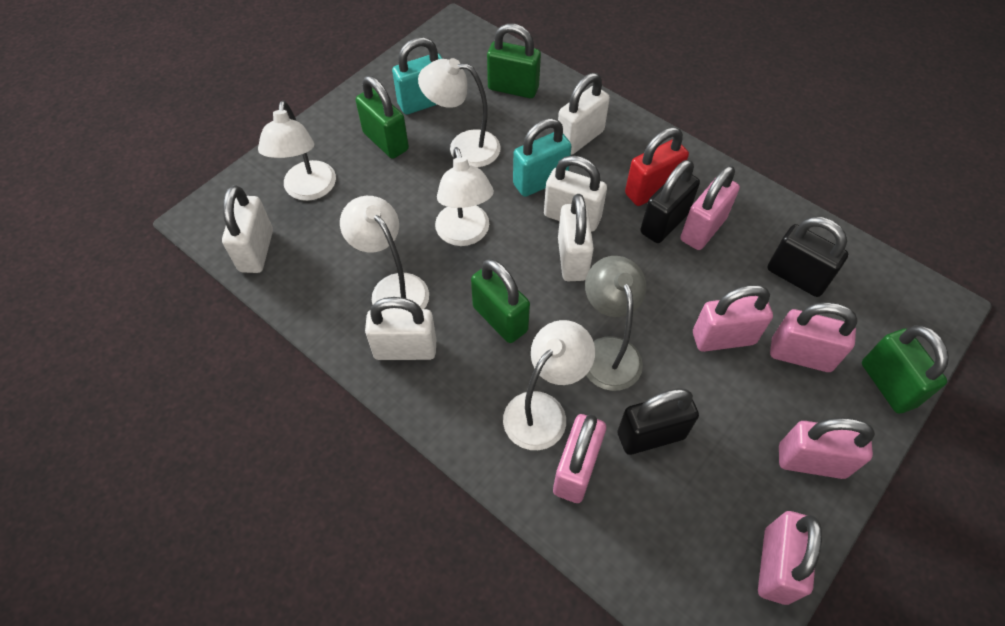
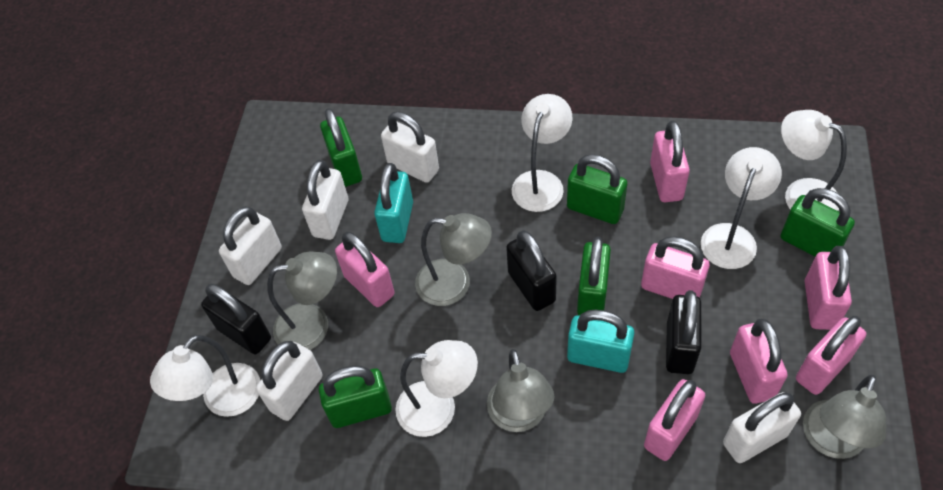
green padlock: [356,76,409,159] [471,259,530,343] [487,24,541,98] [862,325,949,414] = 4 -> [319,366,392,428] [320,108,362,187] [567,154,628,224] [577,237,611,316] [780,188,855,257] = 5
grey lamp: [585,256,646,391] = 1 -> [267,252,337,350] [415,213,492,306] [487,349,554,432] [803,375,886,459] = 4
pink padlock: [553,414,606,503] [680,166,740,250] [693,285,773,352] [758,511,822,605] [770,302,858,372] [779,418,875,479] = 6 -> [335,232,395,307] [641,236,710,299] [644,379,705,461] [650,121,690,202] [730,319,788,404] [796,316,866,395] [805,246,852,330] = 7
red padlock: [625,127,689,206] = 1 -> none = 0

